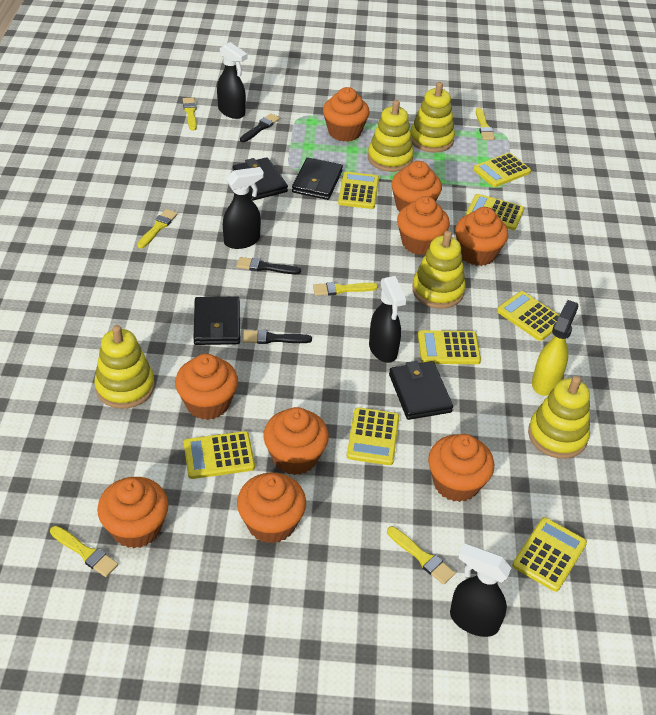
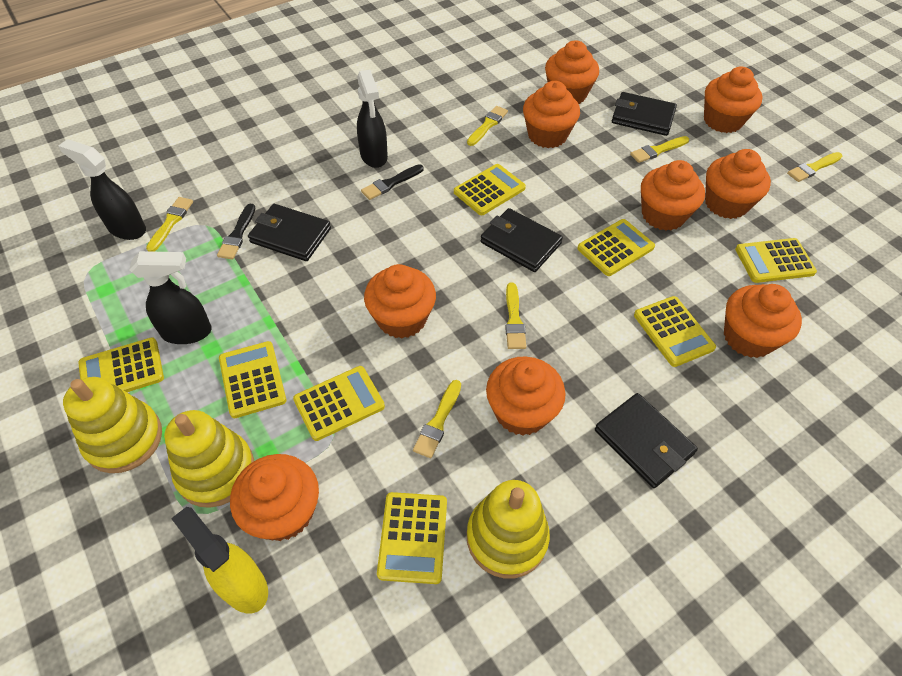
black brush: [237,257,301,274] [240,113,280,142] [243,330,312,344] = 3 -> [217,204,255,259] [361,164,424,200] = 2
black spray bottle: [217,42,248,119] [223,167,264,249] [369,276,406,363] [450,543,511,637] = 4 -> [58,139,146,240] [129,251,212,344] [357,69,388,168] = 3
yellow stacking toy: [94,325,155,409] [368,100,414,172] [411,82,455,153] [412,231,466,309] [528,376,590,459] = 5 -> [63,377,162,473] [164,410,254,508] [467,480,550,579] = 3

